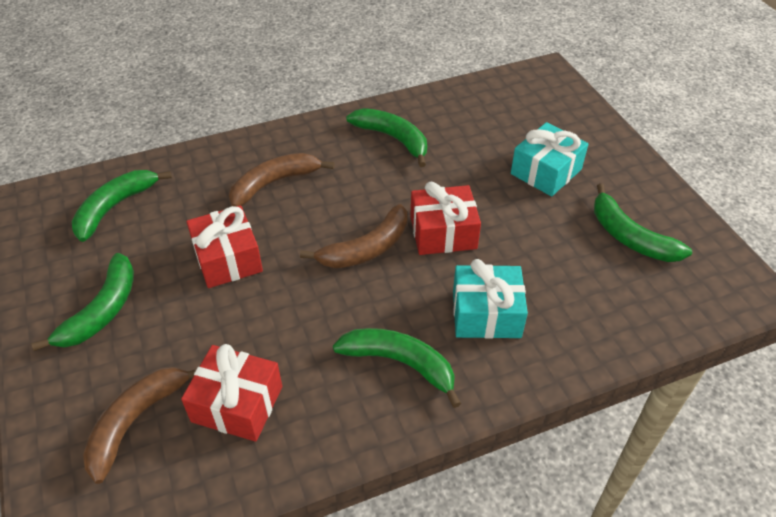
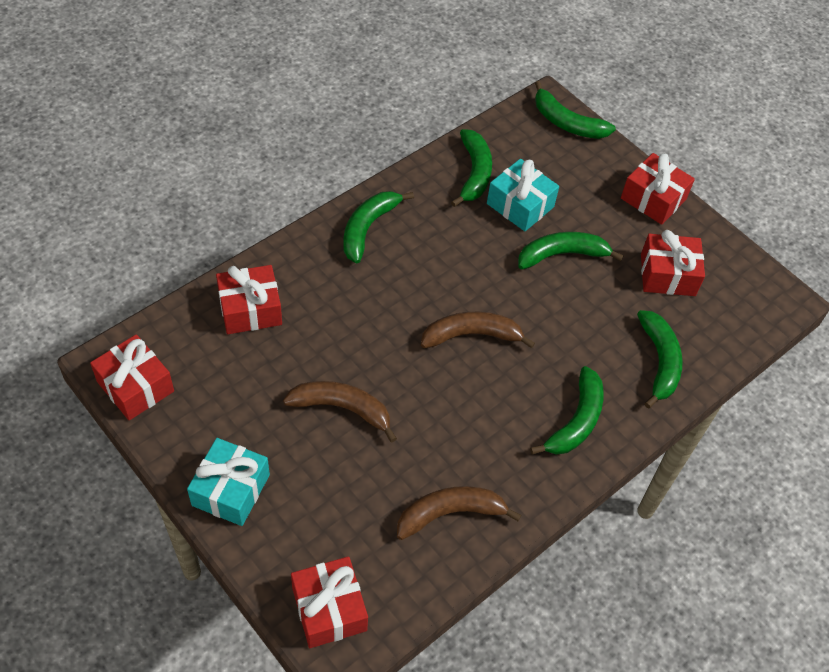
green banana: [31,253,134,351] [72,170,172,242] [333,328,461,408] [346,108,427,167] [594,183,692,262] = 5 -> [344,191,414,263] [451,129,492,207] [518,232,624,269] [530,366,604,455] [535,81,616,139] [637,310,683,408] = 6
red gift: [181,344,282,442] [186,205,263,288] [410,182,481,255] = 3 -> [90,334,174,420] [216,265,282,334] [291,556,368,648] [621,153,695,225] [641,230,705,296] = 5

